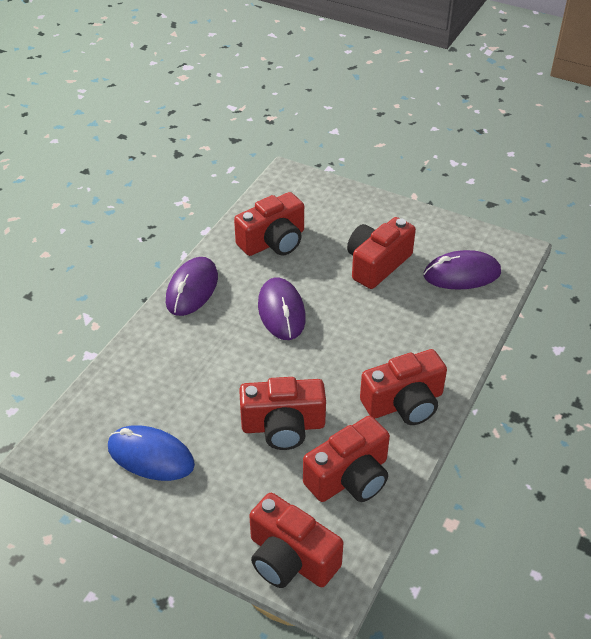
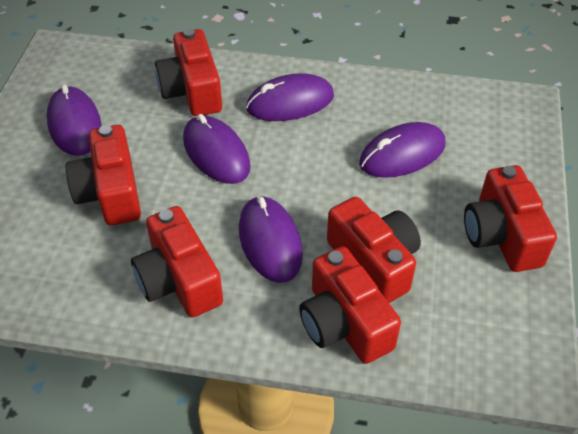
blue mouse: [108,425,195,481] = 1 -> none = 0
purple mouse: [166,257,218,316] [258,278,306,340] [424,250,501,290] = 3 -> [47,84,102,156] [183,114,251,184] [239,196,303,283] [246,73,334,121] [359,122,445,178] = 5

